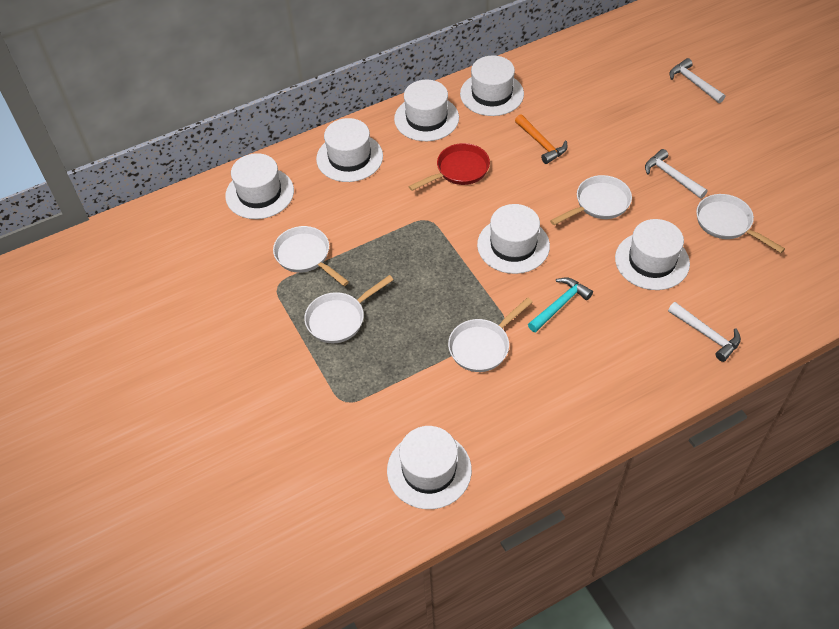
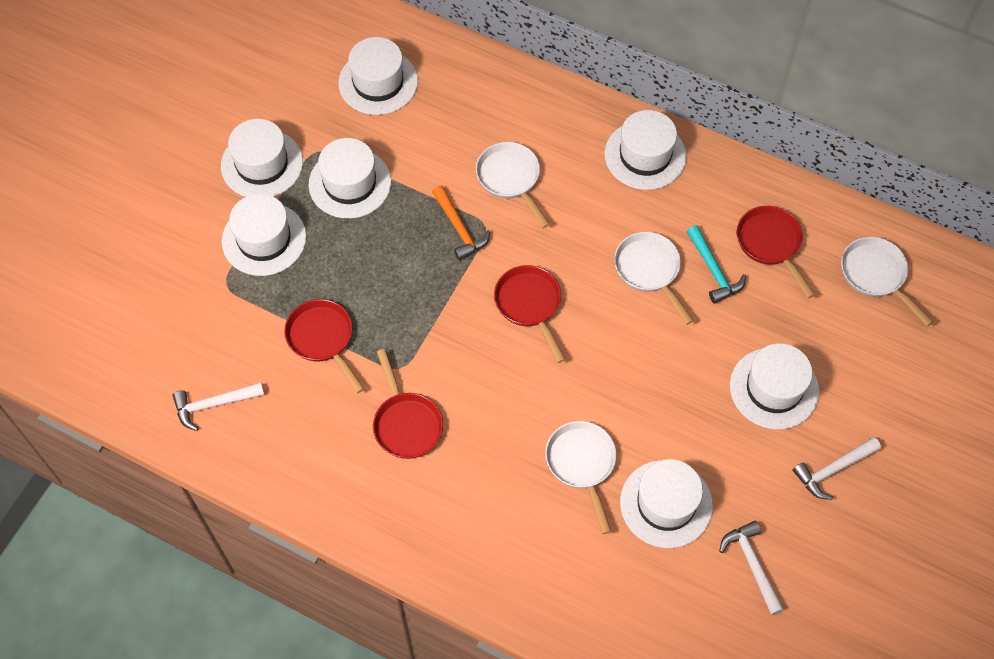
red pan: [409,143,490,191] = 1 -> [284,299,364,393] [373,349,443,459] [494,265,566,363] [737,206,815,298] = 4
white pan: [273,226,349,286] [304,275,394,343] [448,298,533,372] [550,175,632,225] [696,194,785,253] = 5 -> [476,142,550,228] [545,421,616,534] [614,232,694,325] [841,237,933,326] = 4

